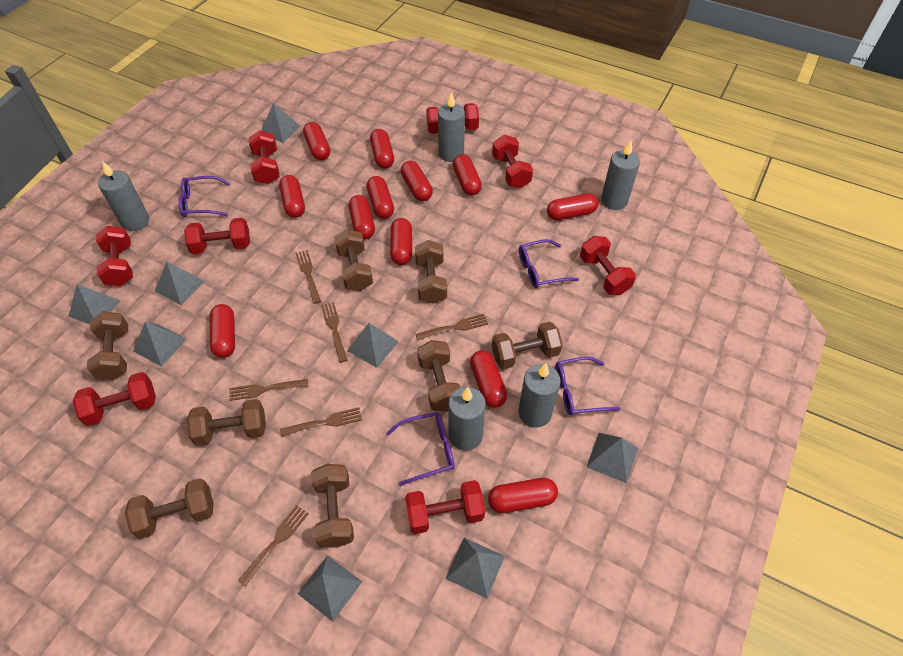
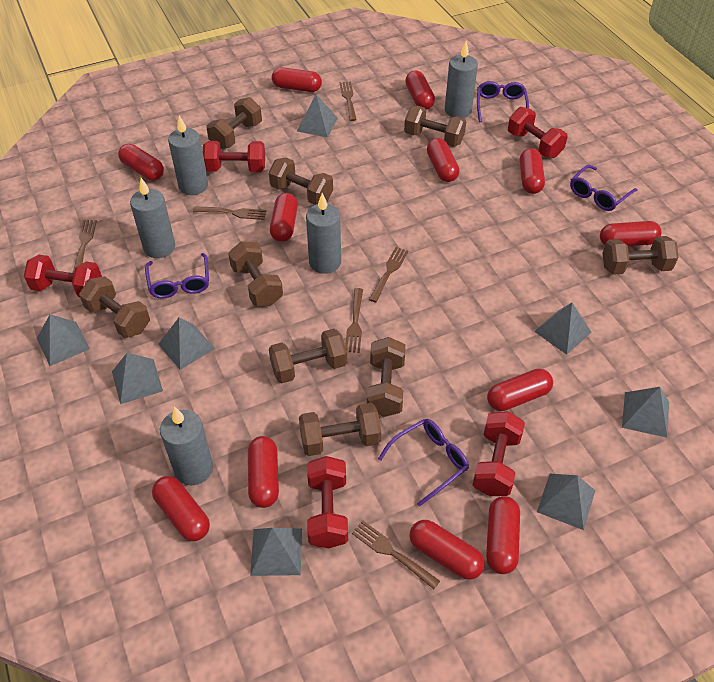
brown dumbbell: [87,311,128,380] [125,478,213,539] [187,399,266,446] [311,464,354,548] [334,230,373,291] [415,240,447,304] [417,340,461,412] [492,322,563,369] = 8 -> [79,276,150,338] [207,97,262,149] [228,241,283,306] [269,158,333,205] [269,329,347,383] [299,403,381,456] [367,337,406,417] [404,105,466,147] [602,236,679,275] = 9
red dumbbell: [72,372,156,426] [96,226,133,286] [184,218,250,254] [249,130,280,184] [405,480,485,534] [426,103,479,134] [492,135,533,188] [580,236,636,295] = 8 -> [24,255,102,297] [203,141,265,172] [307,456,348,548] [473,411,525,496] [508,107,568,158] = 5

